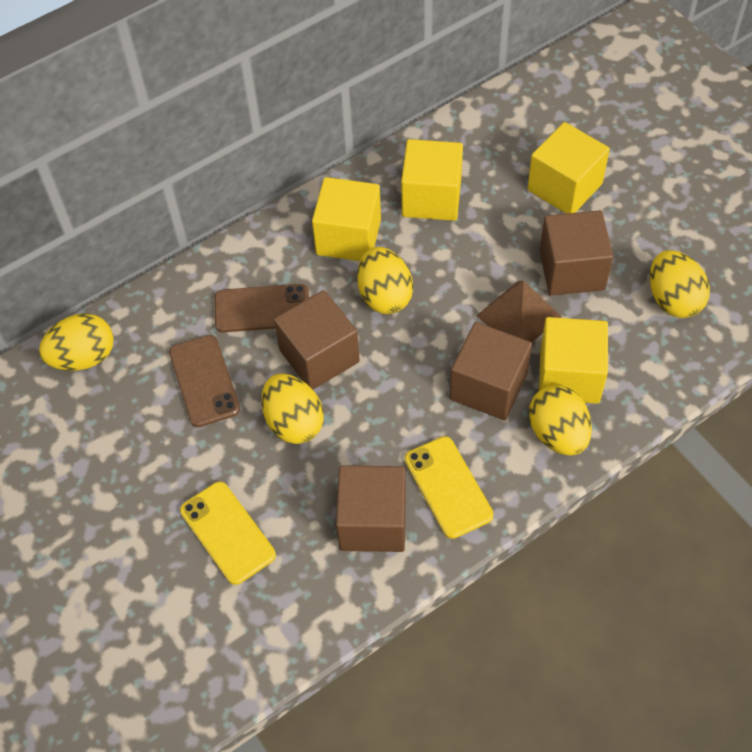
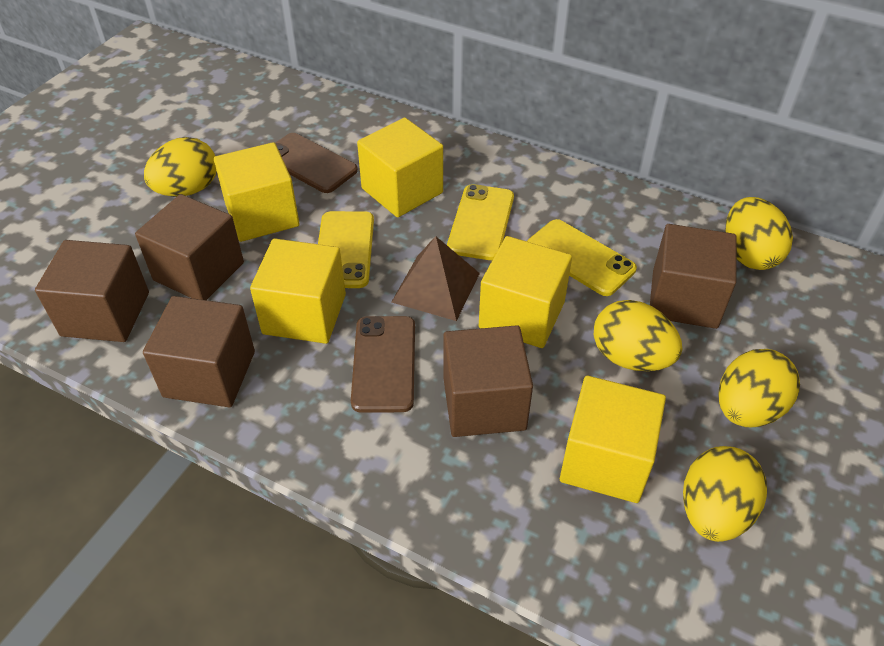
brown cube: [274,290,360,390] [336,465,406,552] [450,322,532,420] [539,210,613,296] = 4 -> [35,240,149,342] [135,194,244,300] [143,296,255,407] [443,325,533,437] [650,224,737,329] = 5
yellow cube: [312,177,381,261] [401,139,463,221] [527,122,610,214] [539,317,608,404] = 4 -> [214,142,300,242] [250,238,346,344] [357,118,443,218] [479,236,572,348] [560,376,666,503] = 5
yellow phone: [180,481,276,585] [405,436,494,539] = 2 -> [318,211,374,288] [447,184,514,260] [527,219,637,296] = 3

